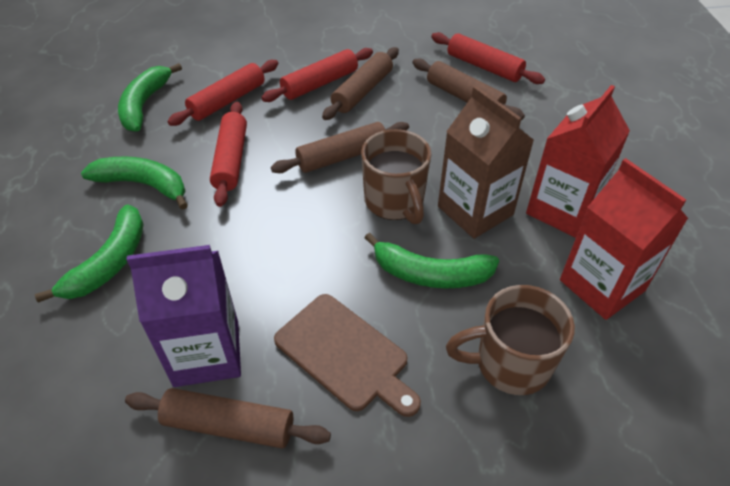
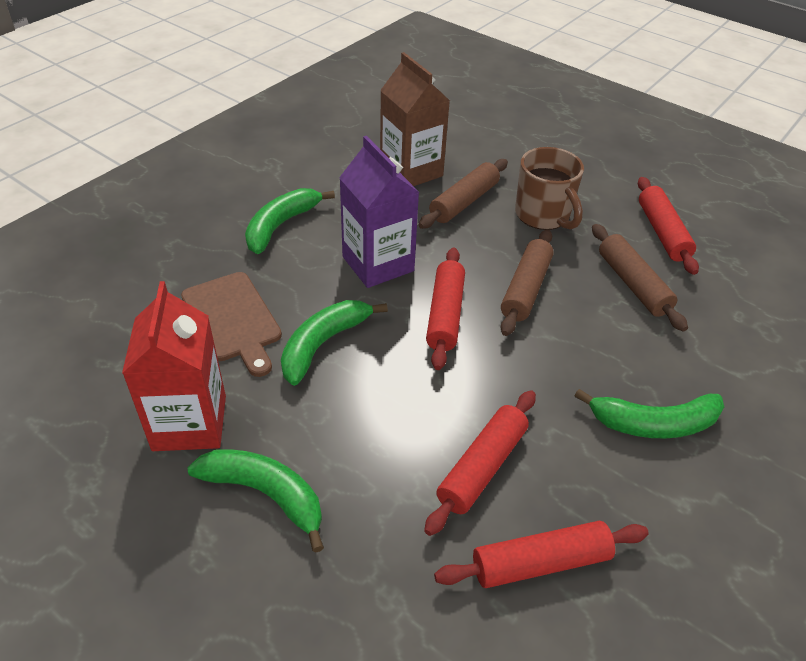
brown mug: [361,129,432,224] [446,285,575,395] = 2 -> [515,147,584,230] = 1
brown rolling pin: [125,388,331,448] [271,122,409,173] [322,47,399,120] [413,58,525,120] = 4 -> [419,159,508,229] [501,229,554,336] [592,224,688,331] = 3
red carton: [526,85,630,238] [560,158,688,320] = 2 -> [122,281,226,451] = 1

